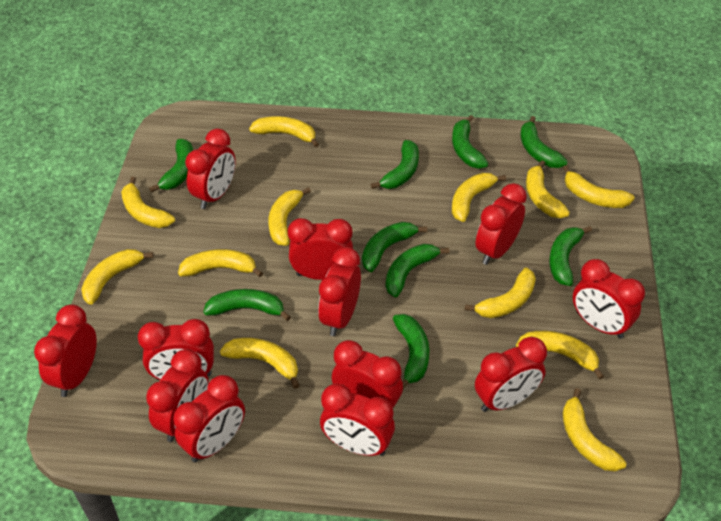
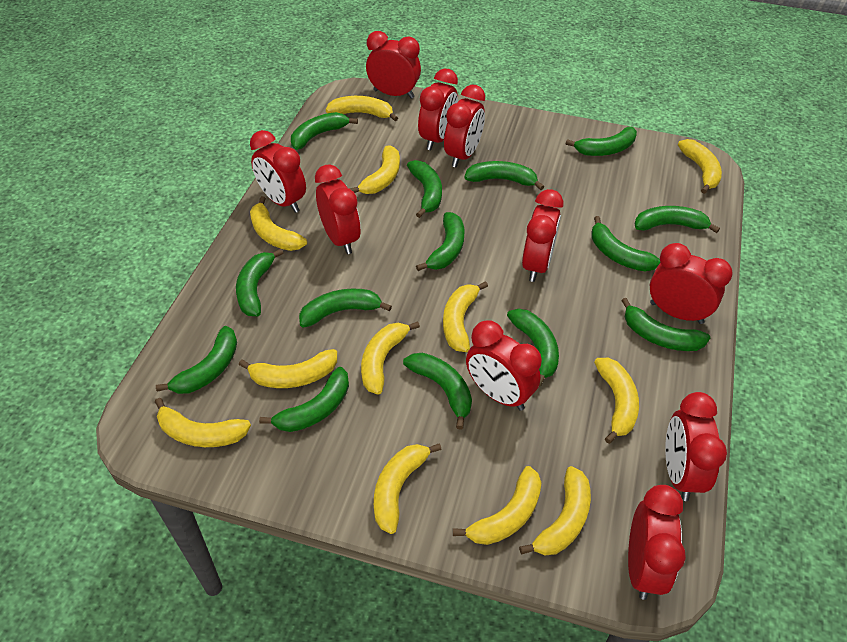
green banana: [149,139,193,193] [203,289,291,321] [362,222,427,272] [371,140,419,189] [386,244,449,298] [393,314,429,389] [452,115,488,169] [521,116,568,168] [549,226,592,286] = 9 -> [156,326,237,394] [236,248,283,316] [259,367,349,432] [291,112,358,150] [299,289,392,327] [403,353,472,430] [407,160,442,218] [416,212,464,271] [464,161,544,190] [507,309,559,387] [565,127,637,156] [592,216,660,271] [621,298,710,351] [635,206,720,233] = 14
red clock: [34,304,97,397] [138,319,214,380] [146,349,209,442] [173,375,245,463] [185,129,236,209] [288,218,353,280] [318,247,361,336] [320,383,395,456] [332,340,403,408] [475,337,547,412] [476,183,527,265] [573,259,645,339] = 12 -> [250,130,306,213] [315,164,361,254] [366,31,421,99] [418,69,458,151] [444,85,485,168] [466,320,542,411] [522,189,563,282] [628,485,686,600] [650,243,733,324] [665,392,727,501] = 10

